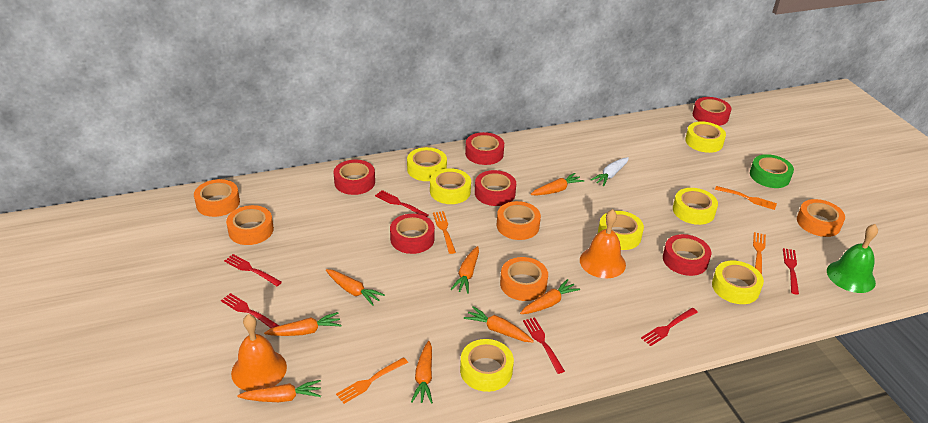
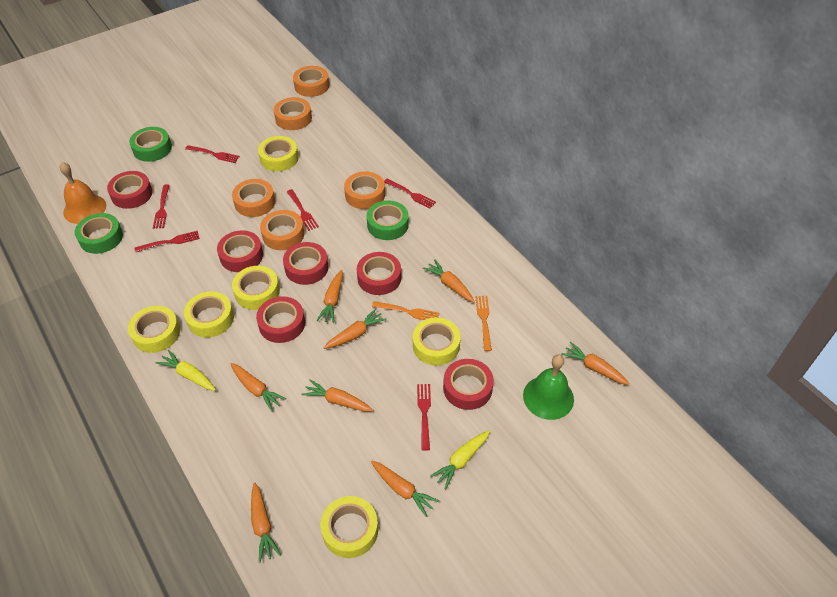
green tape: [750,154,794,188] = 1 -> [75,213,123,254] [129,127,172,162] [367,201,409,240] = 3
orange bell: [231,314,287,391] [580,209,626,278] = 2 -> [60,162,106,224] = 1
orange fork: [336,357,408,404] [433,211,456,254] [715,186,777,210] [753,232,766,275] = 4 -> [372,301,440,320] [475,296,492,351] = 2
white carrot: [591,157,629,186] = 1 -> none = 0
yellow carrot: none = 0 -> [156,350,216,391] [430,430,490,490] = 2
yellow tape: [407,147,447,181] [430,168,471,204] [460,339,514,392] [598,211,644,250] [673,188,718,225] [685,122,726,153] [712,261,764,304] = 7 -> [128,306,180,353] [184,291,234,338] [232,266,280,310] [258,136,299,171] [321,496,378,558] [413,317,460,366] = 6

